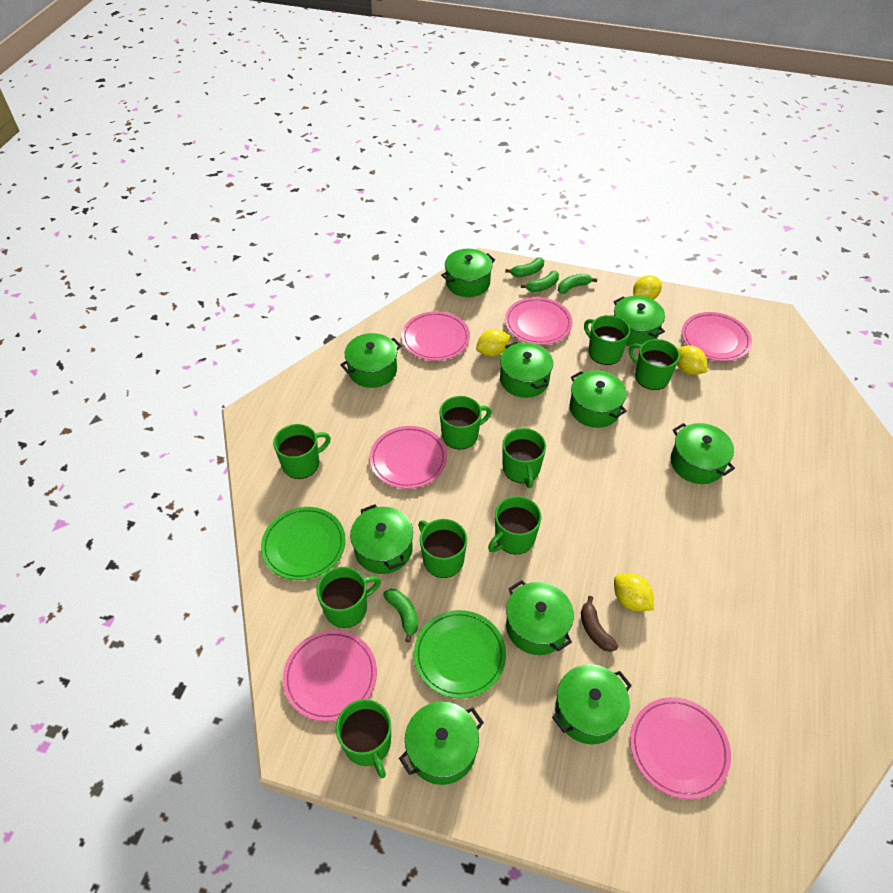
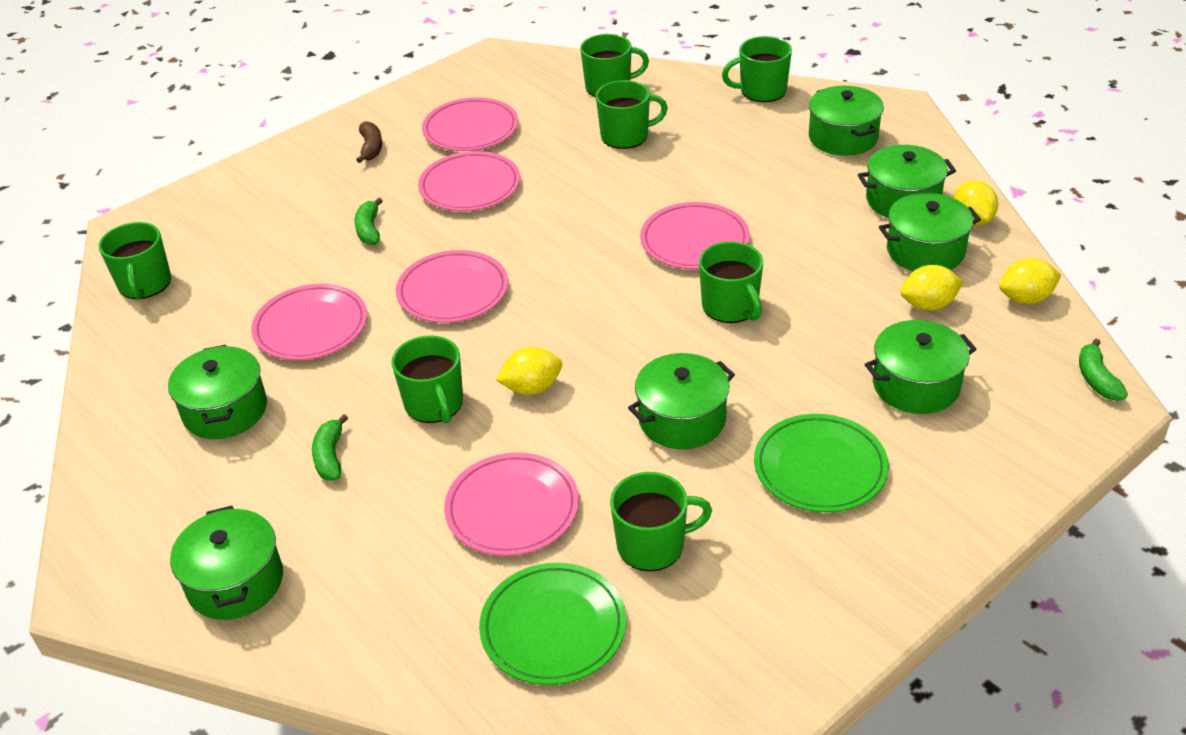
green banana: [383,589,418,642] [505,257,544,277] [521,271,559,292] [558,274,597,294] = 4 -> [312,414,348,481] [354,198,382,245] [1079,339,1128,401] = 3
green mug: [273,424,331,479] [316,567,381,628] [336,699,391,778] [418,519,467,578] [439,396,492,449] [488,496,541,554] [502,428,546,488] [584,315,630,365] [629,339,680,390] = 9 -> [99,222,171,300] [391,335,463,423] [580,34,649,97] [596,80,668,149] [610,472,712,571] [699,241,763,323] [722,36,792,102] = 7
green pot: [340,333,401,388] [350,504,413,574] [399,702,484,785] [441,249,495,297] [500,342,553,398] [506,580,574,655] [552,664,632,744] [570,370,627,428] [613,296,665,346] [671,423,735,484] = 10 -> [168,345,267,439] [170,506,283,620] [628,353,735,449] [809,86,884,156] [858,145,956,218] [865,320,977,414] [879,193,981,271] = 7

